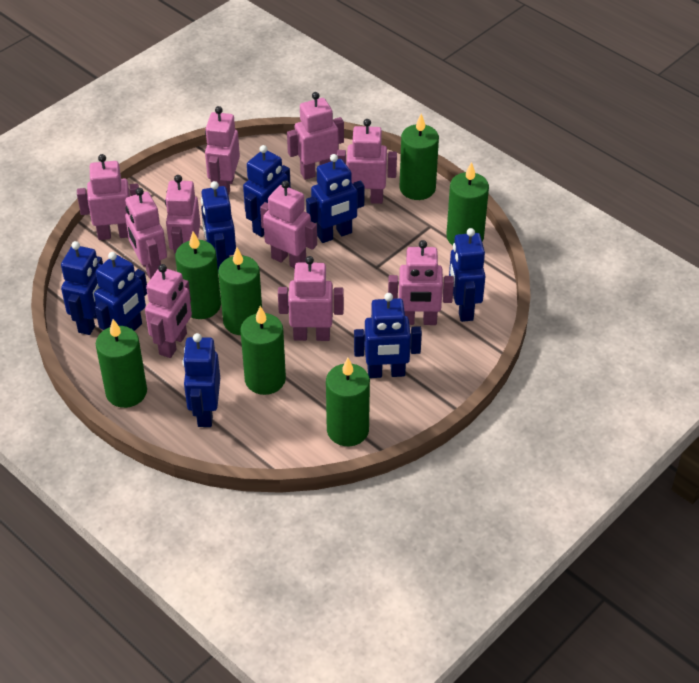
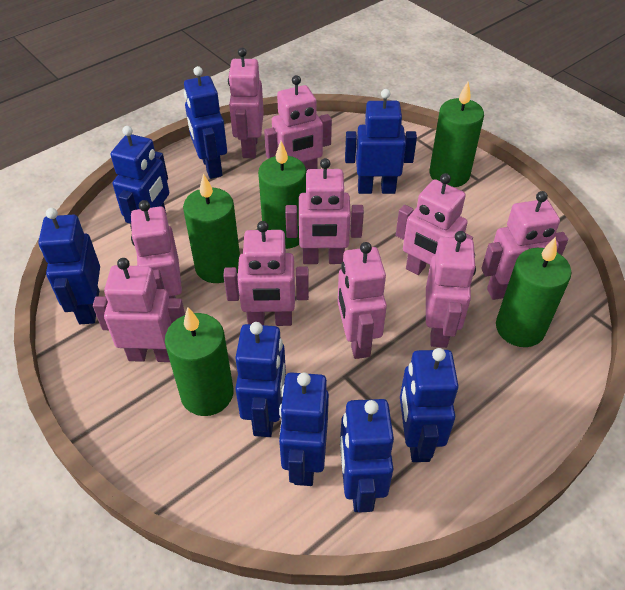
green candle: [96,319,147,408] [175,231,221,319] [218,247,262,335] [240,306,286,395] [326,358,370,446] [399,114,439,200] [446,162,489,246] = 7 -> [165,307,233,416] [183,173,240,283] [258,141,306,249] [430,82,484,187] [496,237,572,347] = 5

